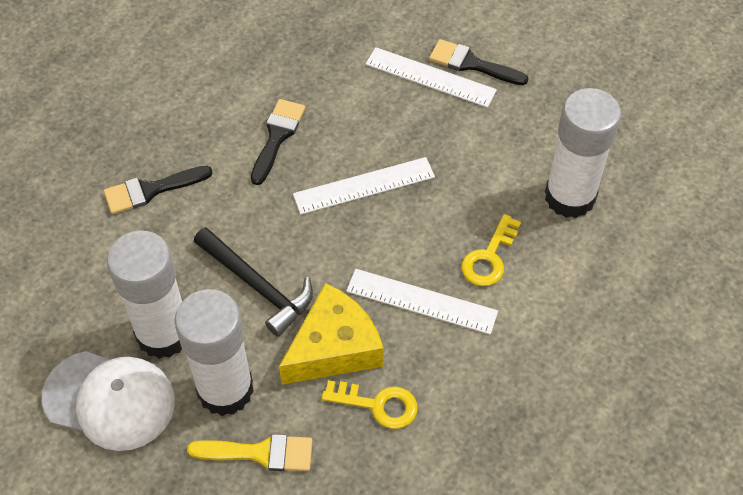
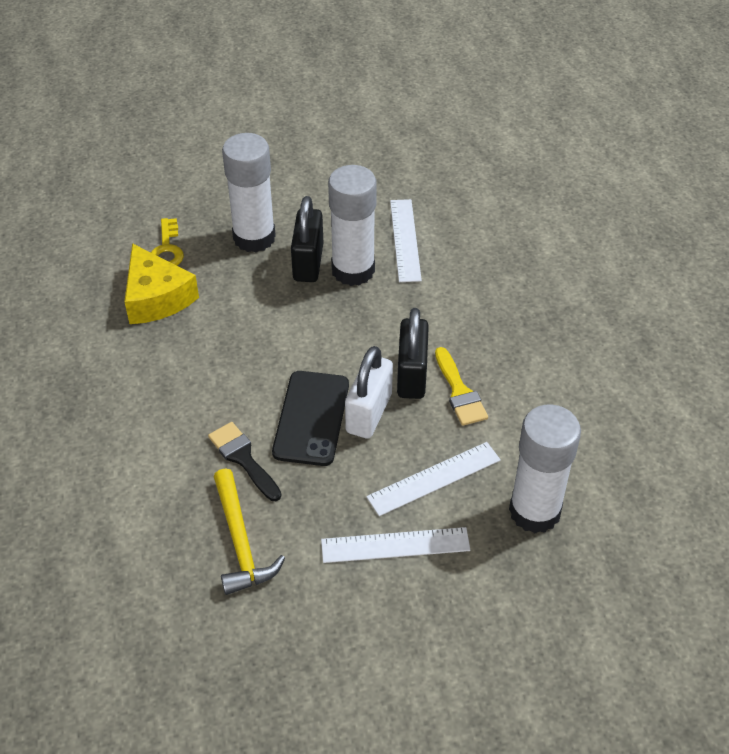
black brush: [104,166,212,214] [251,99,305,185] [429,39,529,85] = 3 -> [208,422,282,501] = 1
black hammer: [194,227,313,337] = 1 -> none = 0
black padlock: none = 0 -> [291,196,323,282] [397,308,429,399] = 2
black phone: none = 0 -> [272,371,349,466] = 1
white cap: [42,351,175,451] = 1 -> none = 0
white padlock: none = 0 -> [345,346,393,439] = 1
yellow hammer: none = 0 -> [214,468,285,595] = 1
yellow key: [322,380,417,429] [461,214,521,286] = 2 -> [151,218,184,266] = 1

